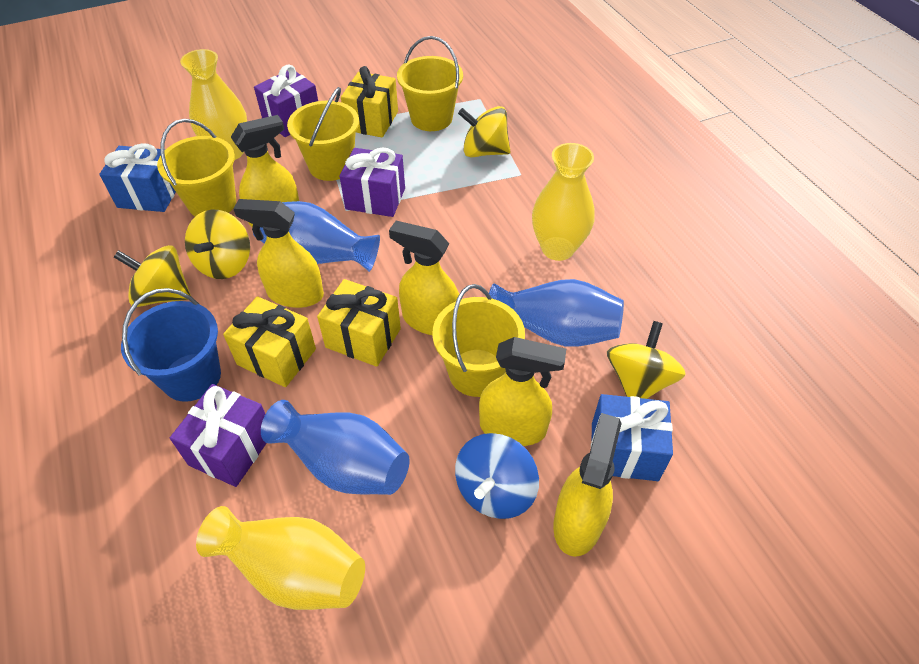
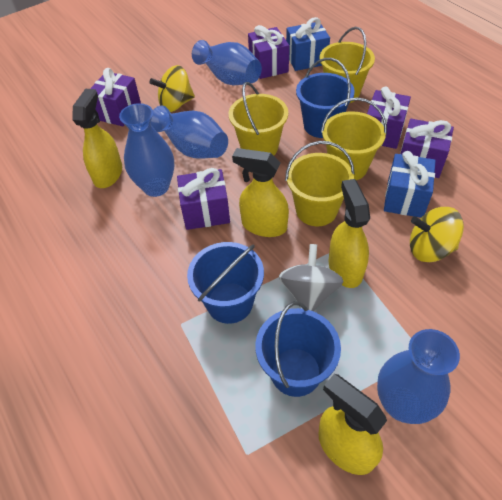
blue bucket: [121,288,221,402] = 1 -> [187,242,264,324] [255,302,341,397] [296,58,355,138] = 3
blue spinning top: [455,433,539,519] = 1 -> none = 0
blue vase: [253,201,380,272] [261,400,410,495] [489,279,624,347] = 3 -> [119,103,174,197] [151,106,228,158] [192,40,262,85] [377,329,460,424] = 4
grey spinning top: none = 0 -> [279,244,343,311] = 1
purple gift: [170,384,267,487] [254,65,318,137] [340,147,405,217] = 3 -> [90,68,141,126] [177,168,230,230] [248,25,289,79] [367,86,411,149] [400,119,454,178] = 5
yellow gift: [223,296,316,387] [317,279,401,367] [341,66,398,138] = 3 -> none = 0
yellow spinning top: [114,245,191,307] [185,210,250,279] [458,106,511,157] [607,321,686,399] = 4 -> [150,65,195,112] [410,207,464,262] = 2
yellow spray bottle: [231,115,299,227] [233,199,324,308] [389,221,459,335] [479,337,566,446] [553,413,622,557] = 5 -> [72,89,122,188] [232,148,289,237] [318,374,387,475] [329,179,370,288] = 4
yellow vase: [180,49,247,160] [196,506,365,610] [532,143,594,261] = 3 -> none = 0

